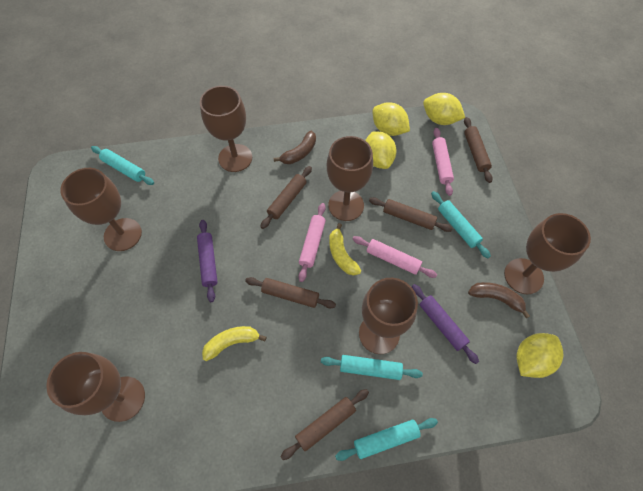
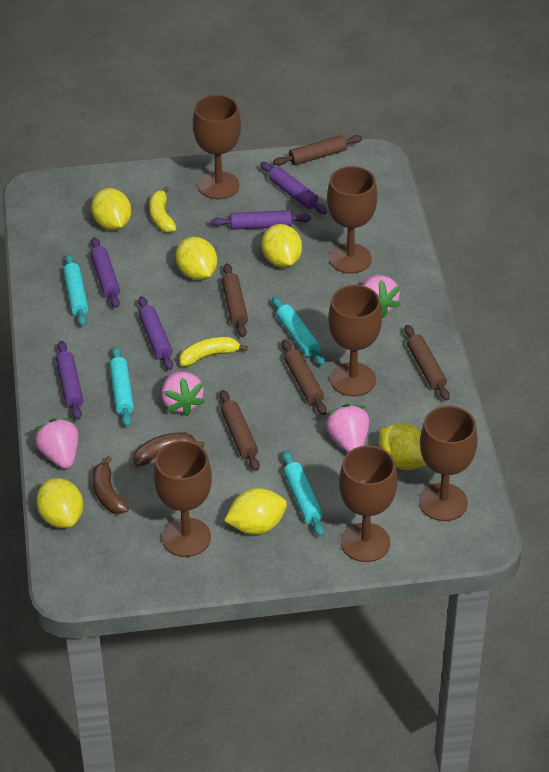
pink rolling pin: [298,203,326,282] [353,236,437,278] [432,128,454,196] = 3 -> none = 0
pink strawberry: none = 0 -> [35,418,78,469] [161,371,205,416] [326,404,369,452] [362,275,401,318] = 4
purple rolling pin: [197,220,218,302] [412,284,479,364] = 2 -> [56,341,83,420] [91,237,120,308] [138,296,173,370] [211,210,311,230] [260,162,327,214] = 5
yellow lemon: [365,132,396,169] [372,102,410,136] [423,93,465,125] [516,333,563,378] = 4 -> [36,478,83,528] [91,188,131,230] [176,237,217,280] [224,488,287,535] [262,224,302,267] [379,423,426,470] = 6

